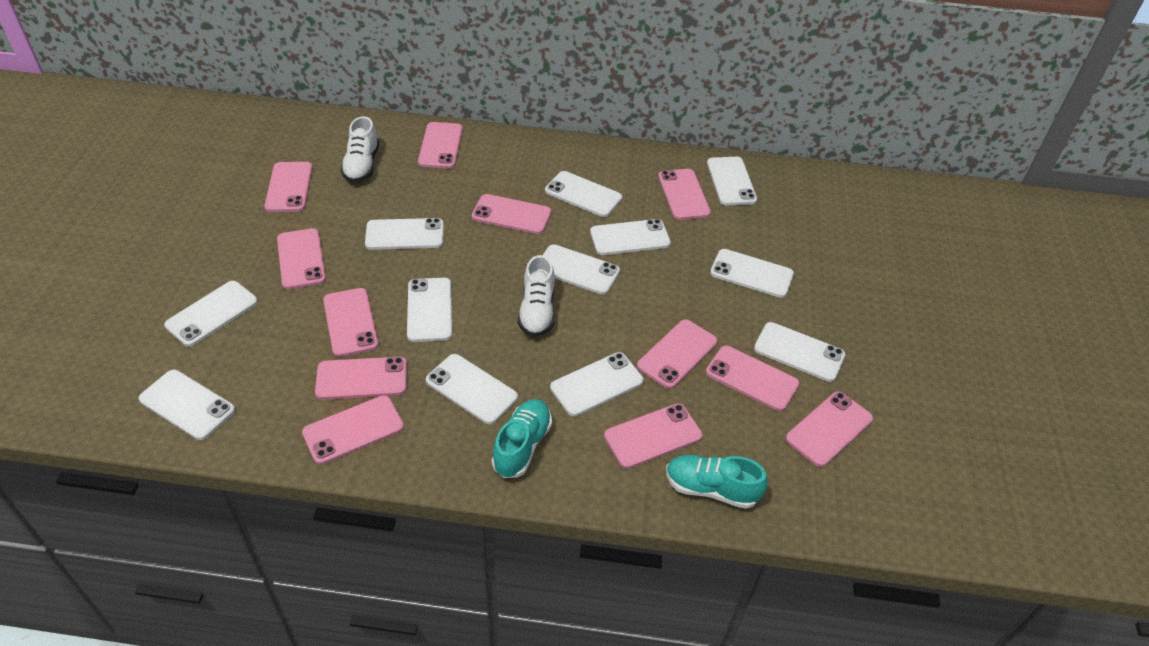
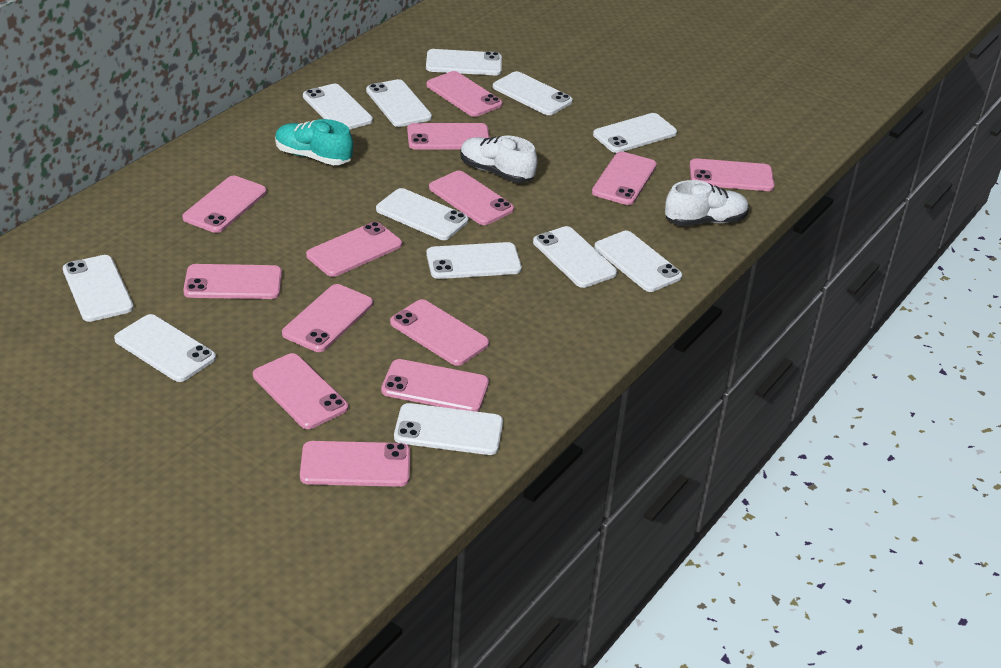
pink phone: [264,162,313,212] [277,228,326,289] [302,395,404,465] [315,357,407,400] [323,288,378,357] [418,122,463,169] [472,194,551,234] [604,403,702,469] [637,320,718,389] [658,169,711,220] [706,346,799,411] [786,391,873,467] = 12 -> [182,176,267,233] [183,264,282,299] [253,353,348,429] [282,284,373,352] [300,441,410,487] [306,222,402,277] [381,359,489,412] [390,299,489,366] [407,123,490,150] [426,71,503,117] [429,171,514,225] [592,152,657,205] [690,158,775,191] = 13
turquoise shoe: [492,399,552,478] [666,455,768,509] = 2 -> [275,119,353,165] = 1

